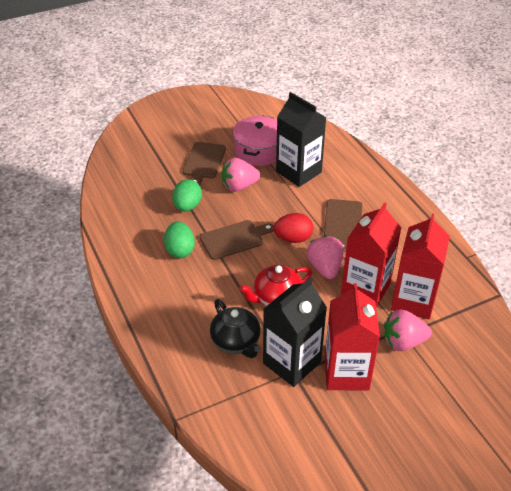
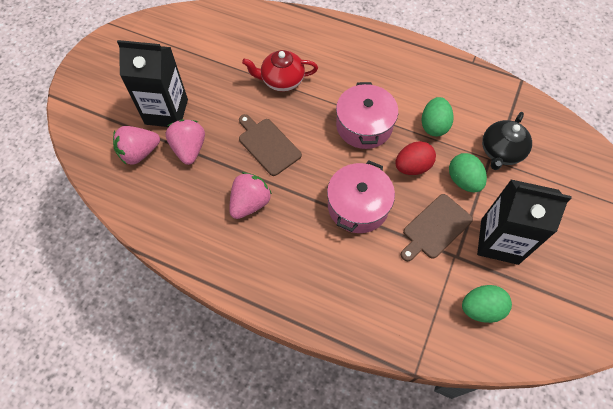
brown cutting board: [183,142,226,185] [200,220,274,260] [324,199,362,252] = 3 -> [239,114,302,176] [401,194,473,261] = 2
green egg: [164,221,195,258] [172,179,202,212] = 2 -> [421,97,454,136] [449,153,487,193] [462,285,512,323] = 3
pink pot: [233,116,277,166] = 1 -> [327,160,395,233] [336,82,398,149] = 2
red carton: [325,283,380,391] [341,202,401,308] [391,213,450,319] = 3 -> none = 0

